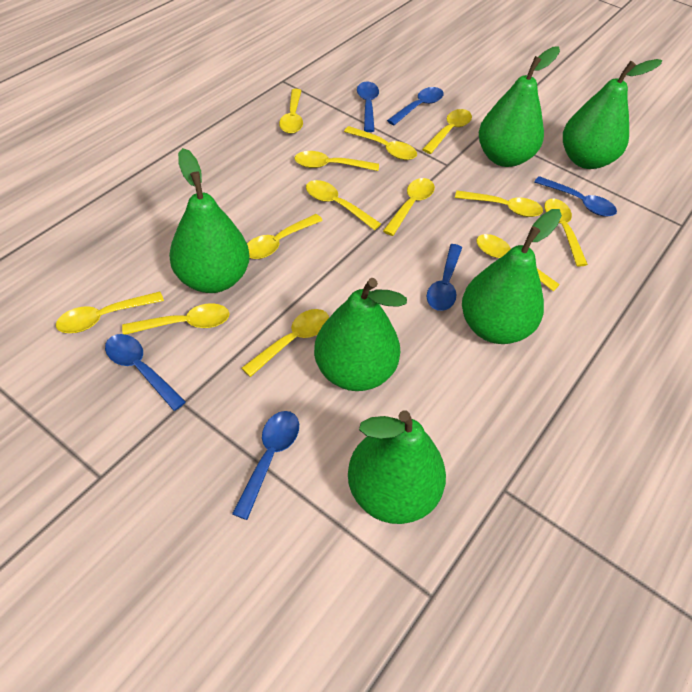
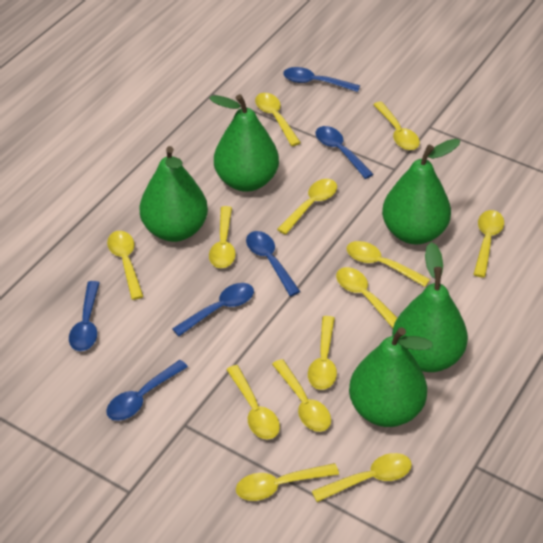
green pear: [169,148,250,293] [314,278,407,391] [348,410,446,524] [462,209,562,344] [479,47,560,167] [563,59,662,169] = 6 -> [139,146,208,242] [209,94,279,192] [349,327,433,427] [382,138,460,244] [392,242,468,372] = 5

